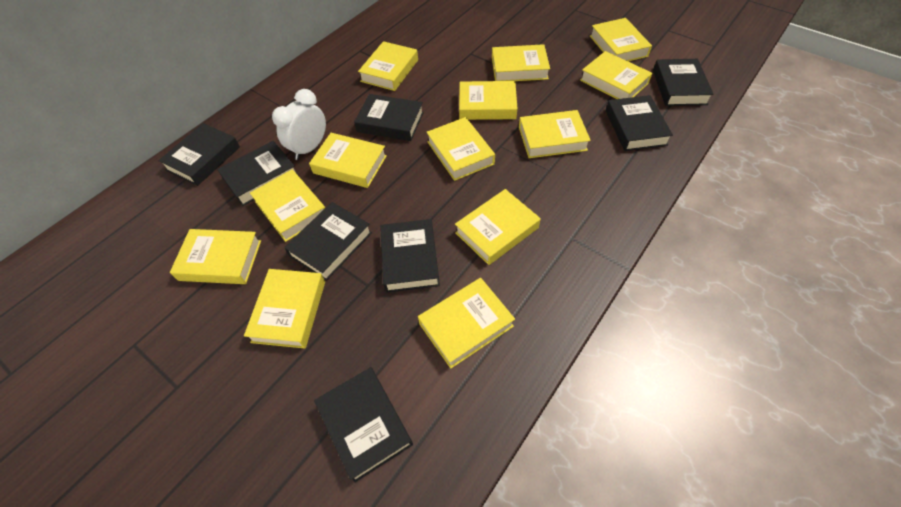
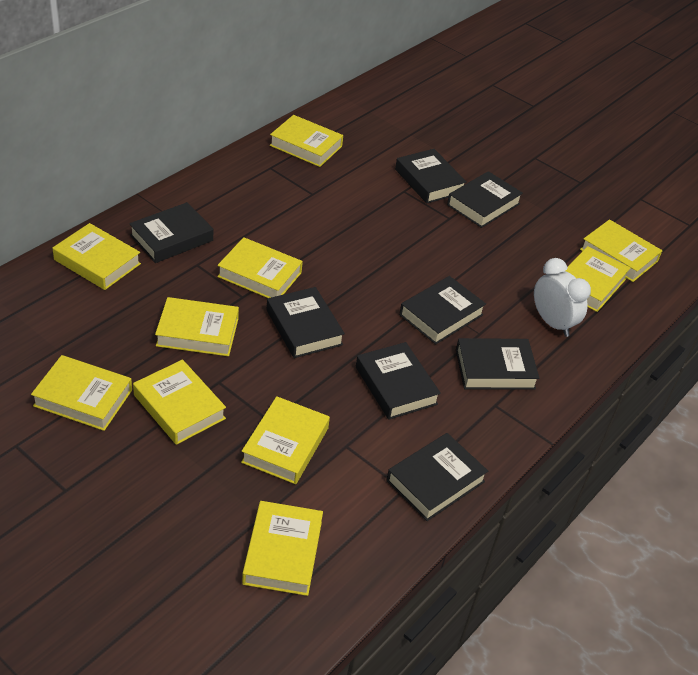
yellow book: [170,229,261,284] [244,269,325,349] [250,170,325,242] [309,133,387,188] [358,41,418,91] [418,278,515,368] [426,117,495,181] [455,189,541,265] [459,81,518,120] [492,44,550,81] [519,110,591,158] [580,51,652,99] [590,18,652,61] = 13 -> [31,355,132,431] [52,223,141,290] [133,359,226,445] [155,297,239,356] [217,237,303,298] [241,396,330,484] [242,501,323,596] [270,115,343,167] [566,246,630,312] [580,219,662,282] = 10

